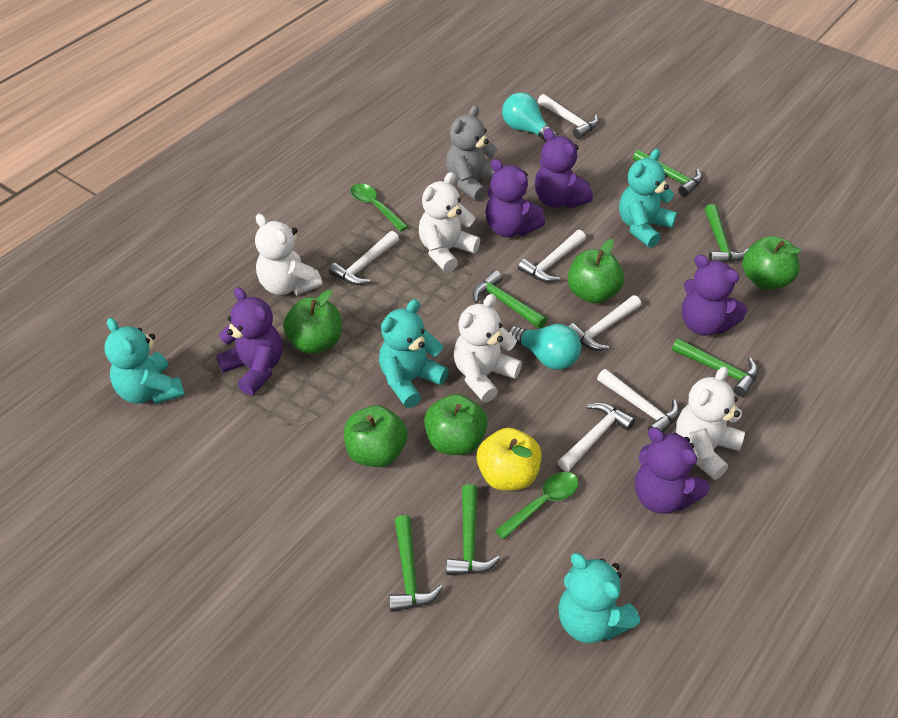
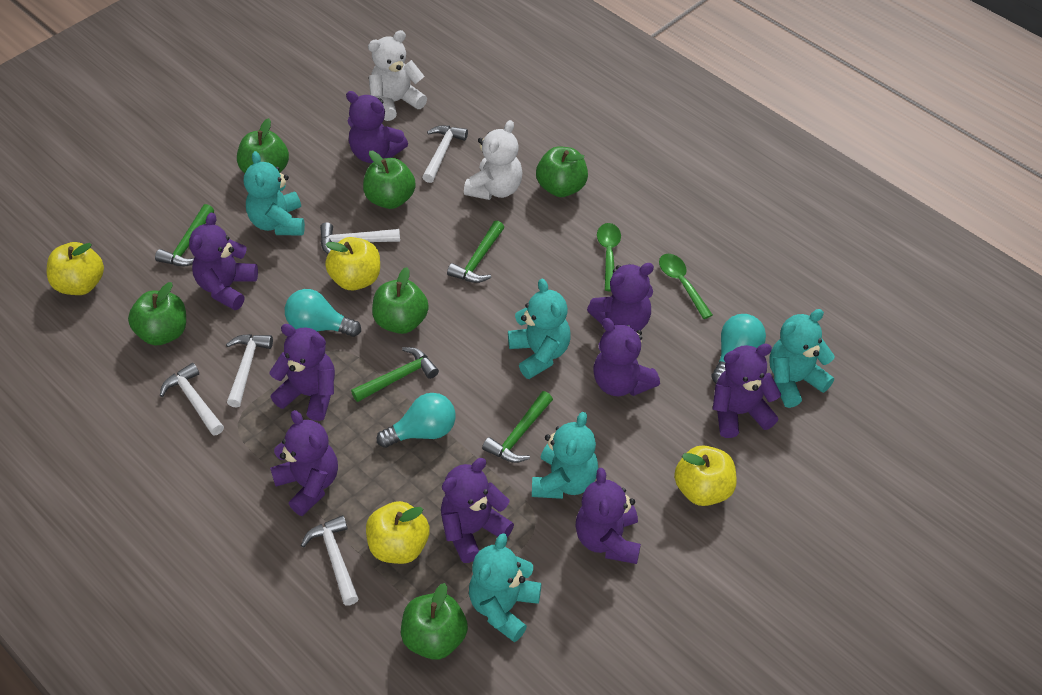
green apple: [283,290,342,354] [344,405,407,467] [424,394,488,455] [568,239,624,304] [742,236,802,290] = 5 -> [128,282,186,345] [237,118,289,173] [363,151,416,209] [372,267,429,334] [401,583,468,660] [536,147,588,197] = 6
green hammer: [389,515,443,612] [446,485,500,575] [473,270,547,329] [633,150,702,197] [672,338,758,397] [705,204,749,263] = 6 -> [155,204,214,266] [351,347,439,402] [447,221,504,283] [482,391,553,463] = 4
grey teddy bear: [446,105,498,201] = 1 -> none = 0
purple teddy bear: [216,287,283,395] [485,159,545,237] [535,128,593,209] [635,427,709,514] [682,255,747,336] = 5 -> [189,213,258,310] [269,324,335,421] [270,410,338,516] [346,91,408,163] [441,458,514,563] [575,468,641,564] [587,263,654,331] [594,318,660,396] [713,344,781,438] = 9
turquoise light bulb: [502,92,558,142] [508,324,581,370] = 2 -> [285,289,361,337] [377,393,456,448] [711,314,766,384] = 3
turquoise teddy bear: [105,318,185,404] [379,299,449,408] [558,553,640,643] [619,149,677,248] = 4 -> [244,151,305,235] [469,533,541,642] [508,279,571,379] [532,412,598,499] [769,309,835,408] = 5
white hammer: [329,231,399,285] [518,230,586,282] [538,94,599,139] [558,402,635,472] [569,295,641,351] [597,369,679,432] = 6 -> [160,363,224,436] [226,334,273,407] [301,515,359,606] [320,222,400,254] [422,126,468,183] = 5
white teddy bear: [255,214,322,295] [419,172,480,273] [454,294,522,403] [676,366,745,480] = 4 -> [368,30,427,121] [464,120,522,200] = 2
yellow apple: [477,428,542,491] = 1 -> [47,242,104,295] [325,237,380,290] [366,501,430,564] [674,445,737,506] = 4

